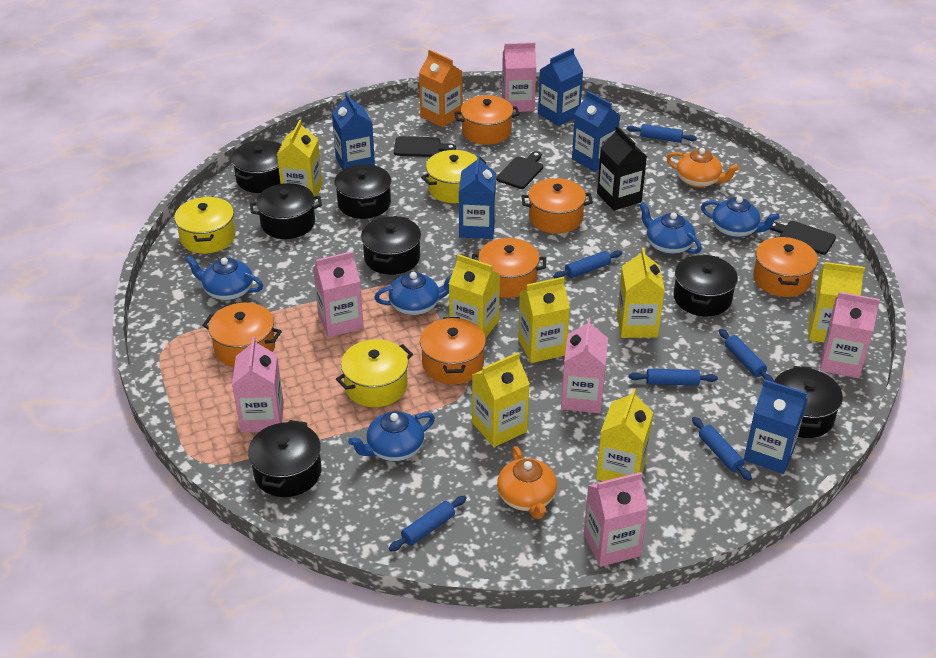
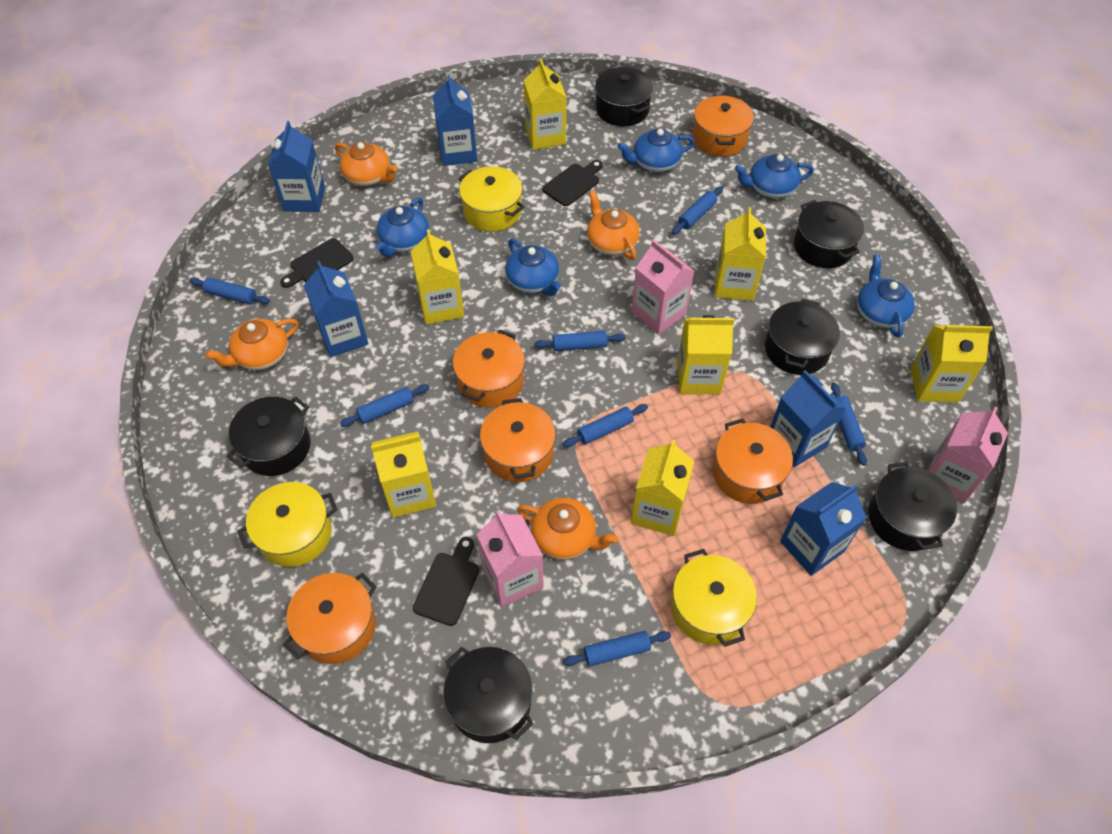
black carton: [597,126,647,211] = 1 -> none = 0
black pot: [232,141,282,193] [248,420,321,497] [250,183,322,239] [334,164,391,219] [361,216,421,275] [673,254,738,316] [774,366,843,438] = 7 -> [227,397,311,476] [444,647,533,743] [595,67,653,126] [765,299,840,375] [794,200,864,268] [868,462,957,551] = 6
blue rolling pin: [389,496,466,552] [553,250,622,278] [627,124,697,143] [629,369,718,386] [692,417,752,481] [719,329,774,382] = 6 -> [190,277,270,305] [340,384,430,427] [534,331,626,351] [562,404,648,447] [563,631,671,666] [672,186,723,235] [831,382,867,466] = 7
orange carton: [419,49,462,128] = 1 -> none = 0
orange pot: [202,303,282,367] [420,317,486,384] [454,95,520,145] [472,238,546,298] [521,178,593,234] [753,236,818,297] = 6 -> [283,573,377,664] [453,329,525,408] [480,398,556,482] [692,95,754,156] [713,418,793,504] = 5
orange teapot: [497,446,557,519] [667,148,740,188] = 2 -> [206,319,299,370] [335,142,397,186] [517,497,618,560] [587,190,640,260] = 4
pink carton: [232,337,284,433] [313,251,364,337] [502,42,536,112] [561,317,608,413] [584,472,648,567] [820,292,880,378] = 6 -> [476,510,544,607] [631,239,694,335] [927,406,1008,504] = 3

